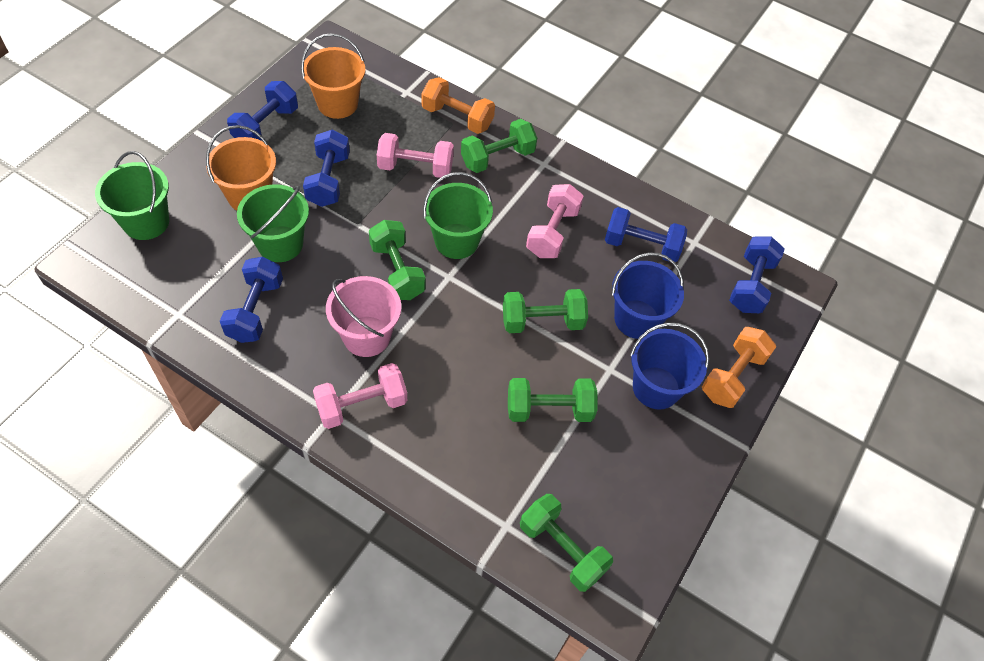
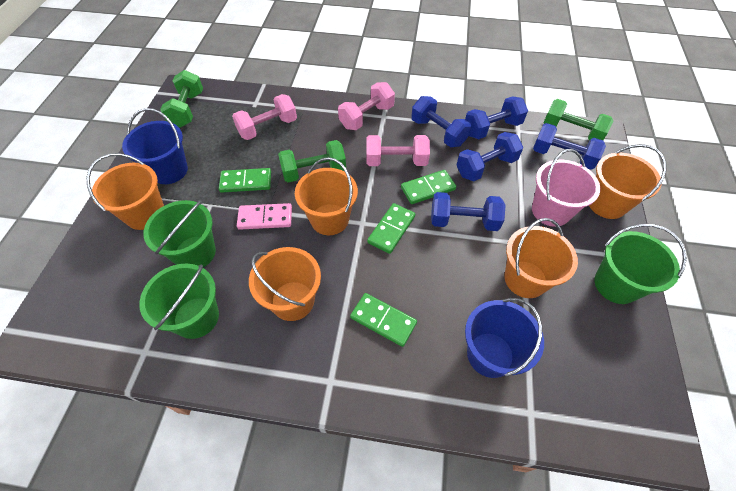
green domino: none = 0 -> [219,168,271,193] [350,293,417,347] [367,203,415,254] [401,170,456,204] = 4
green dumbbell: [369,220,426,300] [461,119,537,173] [503,289,588,333] [508,378,598,422] [520,494,613,592] = 5 -> [160,70,203,127] [278,140,346,182] [543,99,613,141] = 3
orange bucket: [206,125,276,211] [301,33,366,119] = 2 -> [86,153,164,230] [249,247,321,321] [295,157,358,235] [504,218,578,298] [589,144,667,219] = 5
orange dumbbell: [422,77,495,134] [702,327,776,408] = 2 -> none = 0
pink domino: none = 0 -> [237,203,292,230] = 1

